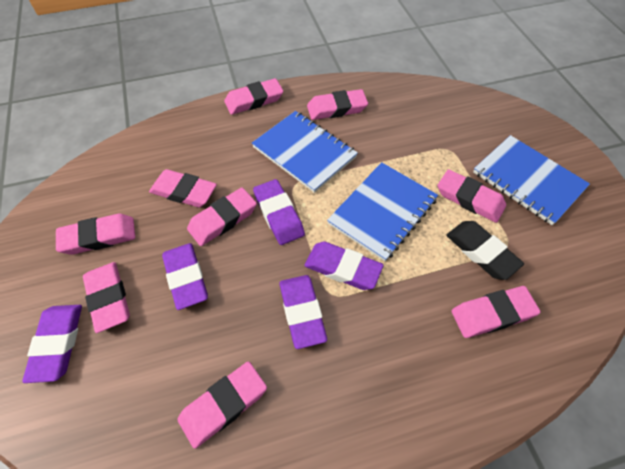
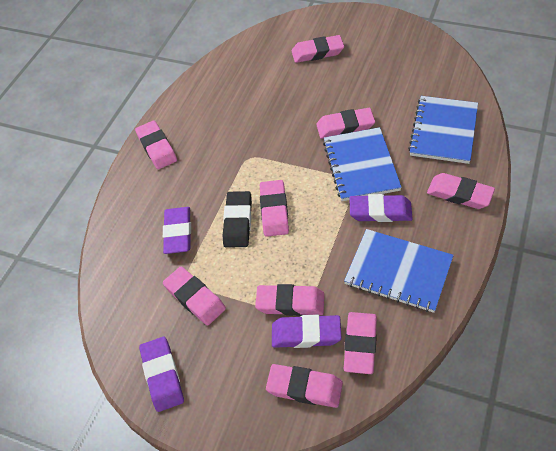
purple eraser: [22,305,82,383] [162,243,208,310] [253,179,305,245] [279,275,327,349] [304,242,384,290] = 5 -> [139,337,184,412] [163,207,191,254] [272,315,341,348] [350,194,413,222] = 4

